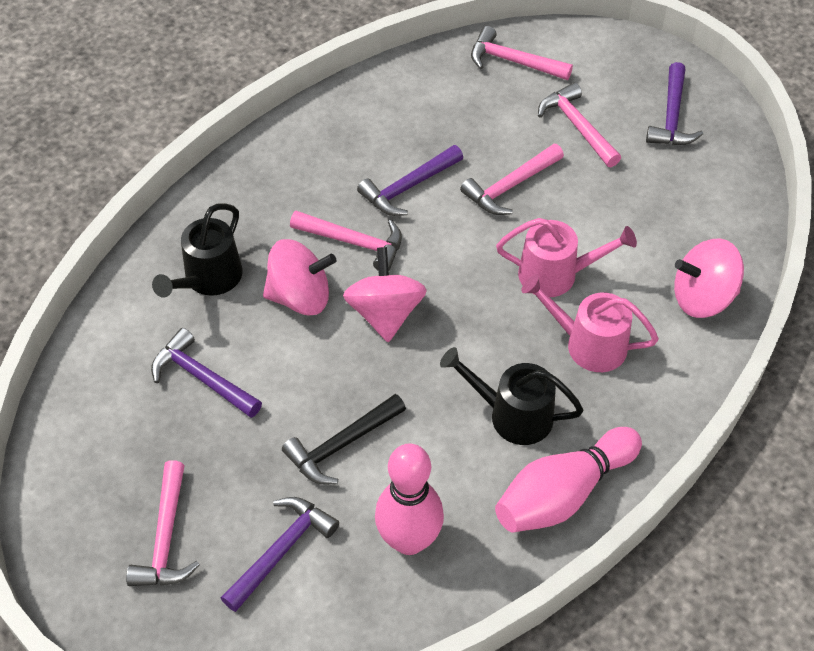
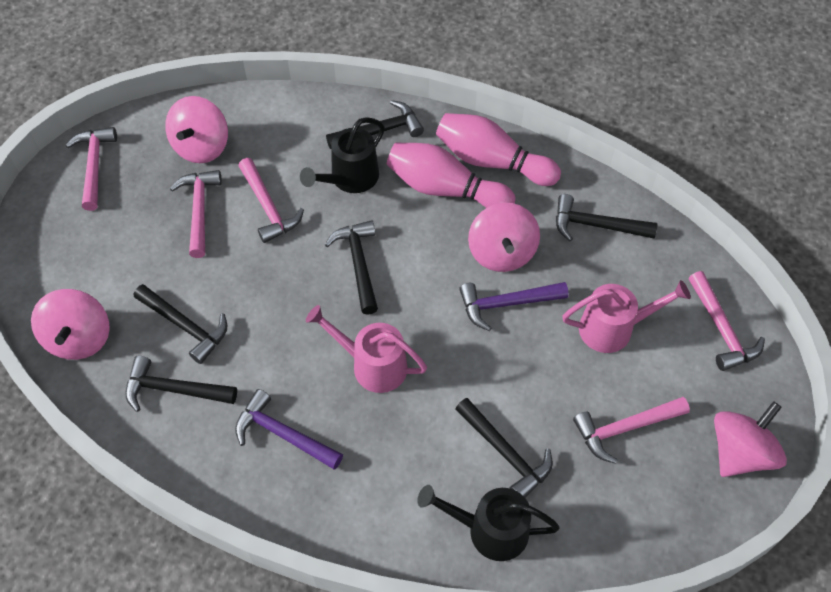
black hammer: [282,394,406,484] = 1 -> [125,356,237,412] [134,284,227,364] [325,220,378,315] [326,100,424,149] [455,398,553,498] [556,194,658,241] = 6
pink spinning top: [263,239,336,315] [343,247,427,342] [674,238,744,318] = 3 -> [31,289,110,360] [165,96,228,163] [468,203,540,272] [714,401,787,477] = 4
purple hammer: [151,328,262,418] [221,497,339,612] [357,145,463,216] [646,62,703,145] = 4 -> [235,389,343,470] [459,282,569,331] = 2

